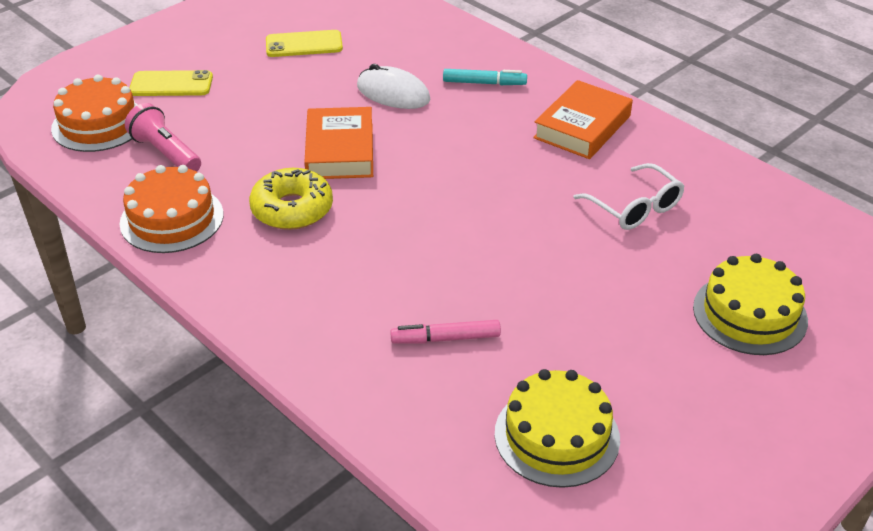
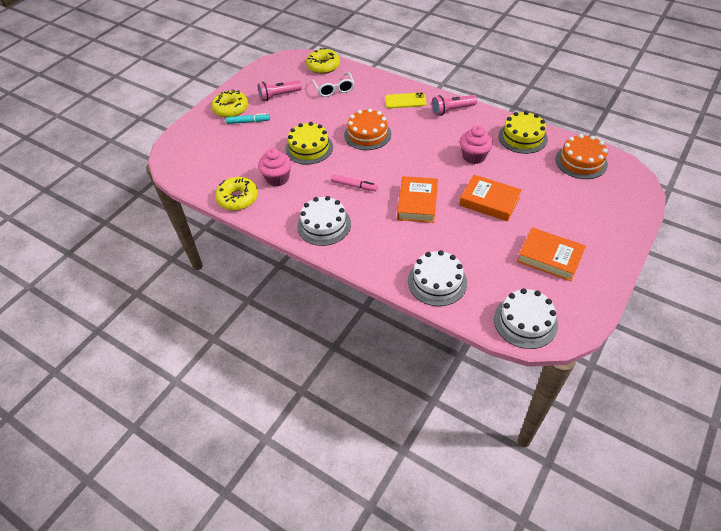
orange book: [304,107,373,179] [533,80,633,159] = 2 -> [397,176,438,223] [459,175,522,221] [517,228,586,281] = 3
pink cupcake: none = 0 -> [258,148,292,186] [460,126,493,164] = 2
pink flashlight: [125,103,201,172] = 1 -> [258,80,302,101] [431,95,477,116] = 2
white cake: none = 0 -> [297,196,351,246] [408,250,467,306] [494,288,558,349] = 3
white mouse: [357,64,430,109] = 1 -> none = 0
yellow donut: [249,168,333,230] = 1 -> [211,89,248,118] [215,177,258,210] [306,48,340,74] = 3
yellow phone: [129,70,213,96] [266,30,343,57] = 2 -> [385,92,427,109] = 1

